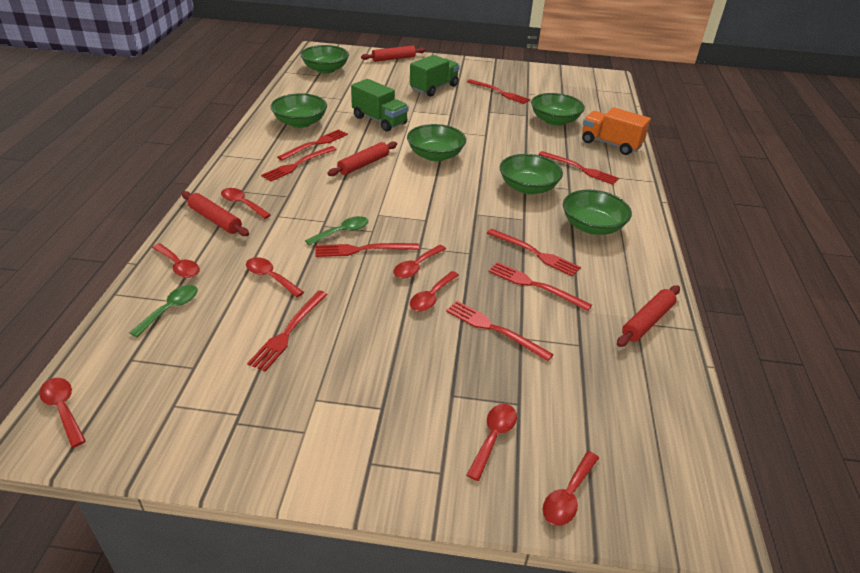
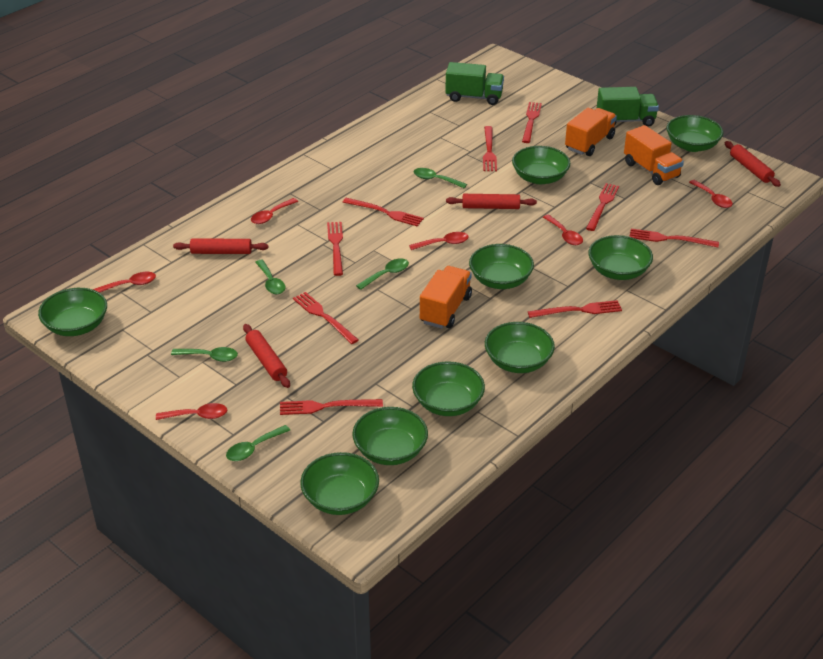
green bowl: [270,93,327,128] [301,45,349,74] [407,124,466,162] [500,154,563,195] [531,93,585,126] [563,190,632,235] = 6 -> [38,288,107,336] [300,452,379,515] [352,407,428,465] [412,361,485,416] [469,244,534,289] [485,322,555,373] [512,146,570,184] [588,235,653,280] [667,115,723,152] = 9
green spoon: [129,285,198,337] [305,216,368,246] = 2 -> [171,347,238,362] [226,425,290,461] [255,260,285,294] [356,258,409,290] [414,168,467,188] = 5
orange truck: [582,107,651,155] = 1 -> [420,266,472,329] [565,108,617,156] [624,125,684,185] = 3
red spoon: [39,378,86,448] [152,243,200,278] [221,188,271,219] [246,257,304,297] [393,245,446,279] [410,271,459,311] [466,404,517,481] [543,451,599,526] = 8 -> [93,272,156,293] [156,403,227,420] [251,198,298,224] [409,232,469,250] [543,215,583,245] [689,180,733,208] = 6

